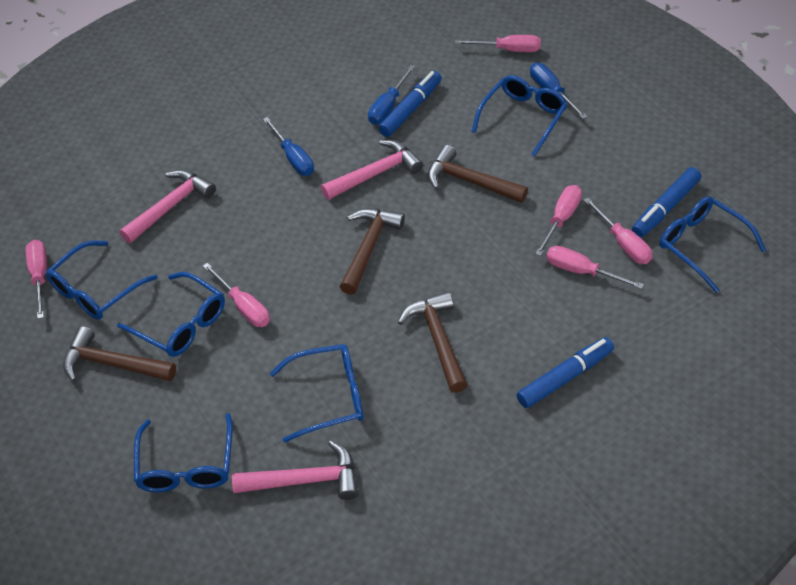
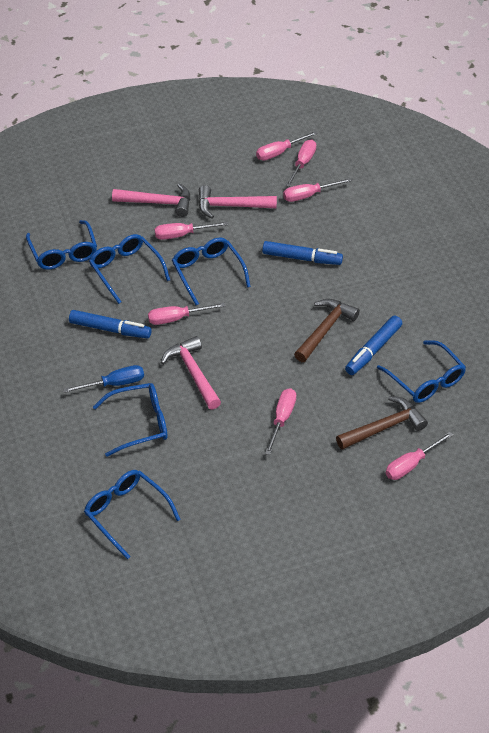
blue screwdriver: [263,117,314,176] [368,65,415,125] [530,63,587,119] = 3 -> [63,365,144,393] = 1
brown hammer: [63,326,176,382] [340,208,405,295] [398,291,468,393] [428,145,528,203] = 4 -> [294,299,360,362] [336,396,428,450] = 2
pink screwdriver: [26,240,47,319] [203,263,270,327] [455,35,541,52] [535,185,582,256] [546,246,644,289] [583,198,653,264] = 6 -> [148,303,225,325] [155,222,228,240] [256,131,318,161] [265,388,296,455] [283,178,352,202] [286,140,316,187] [386,432,453,480] = 7

